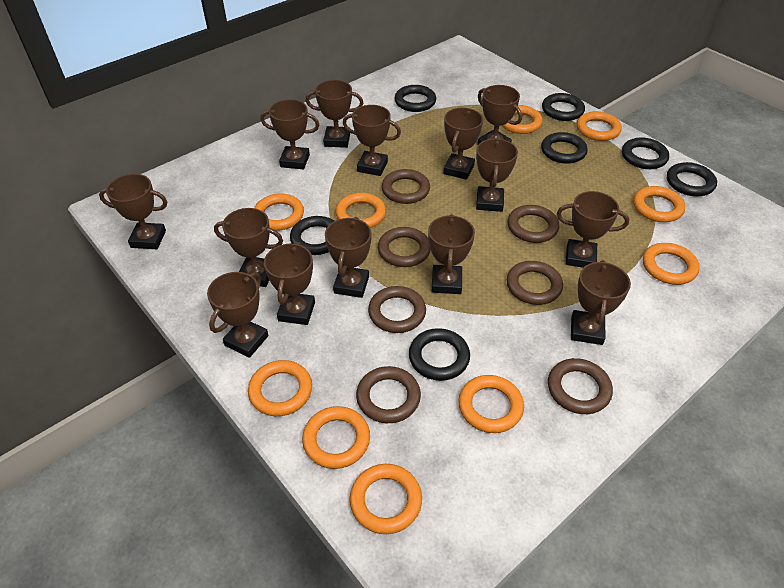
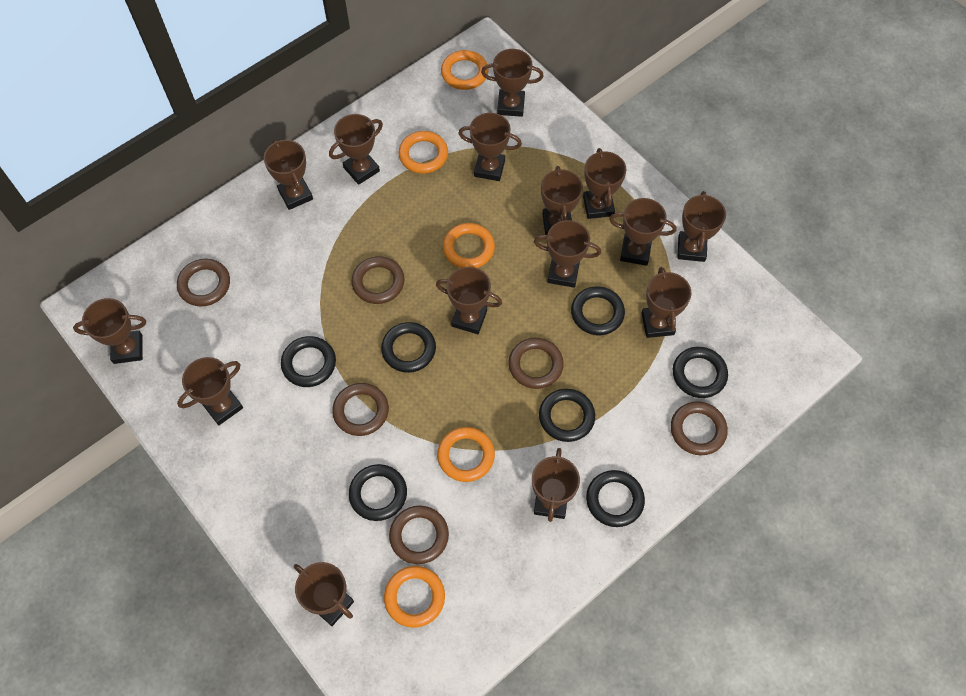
brown ring: [356,366,421,423] [368,286,426,333] [378,227,431,267] [382,169,430,204] [507,261,563,305] [508,205,559,243] [548,358,613,414] = 7 -> [177,259,230,307] [332,383,389,436] [351,256,405,304] [389,506,449,564] [508,338,564,389] [671,401,728,455] = 6
brown trophy: [99,174,167,249] [207,272,268,358] [214,208,283,287] [260,99,319,169] [264,242,315,325] [306,80,363,148] [325,217,372,298] [343,105,401,176] [428,214,475,294] [443,108,483,180] [476,138,518,212] [477,85,522,145] [557,191,629,268] [571,260,631,345] = 14 -> [73,298,146,364] [177,357,243,425] [264,139,313,210] [294,562,354,626] [329,114,383,185] [436,267,502,334] [458,113,522,181] [481,49,544,117] [532,448,580,522] [534,220,601,288] [541,166,583,235] [583,148,626,219] [609,198,677,266] [641,267,692,338] [678,191,726,262] = 15
orange ring: [248,360,312,416] [254,193,304,231] [302,406,370,469] [336,193,386,228] [350,464,422,534] [459,375,524,433] [501,105,543,134] [577,111,622,141] [633,186,685,222] [643,243,700,285] = 10 -> [384,566,445,628] [398,131,448,174] [437,427,495,482] [441,50,489,90] [443,223,495,268] = 5

